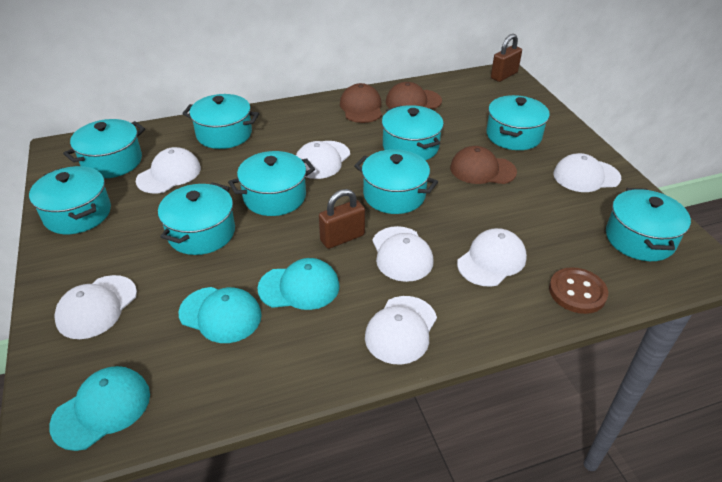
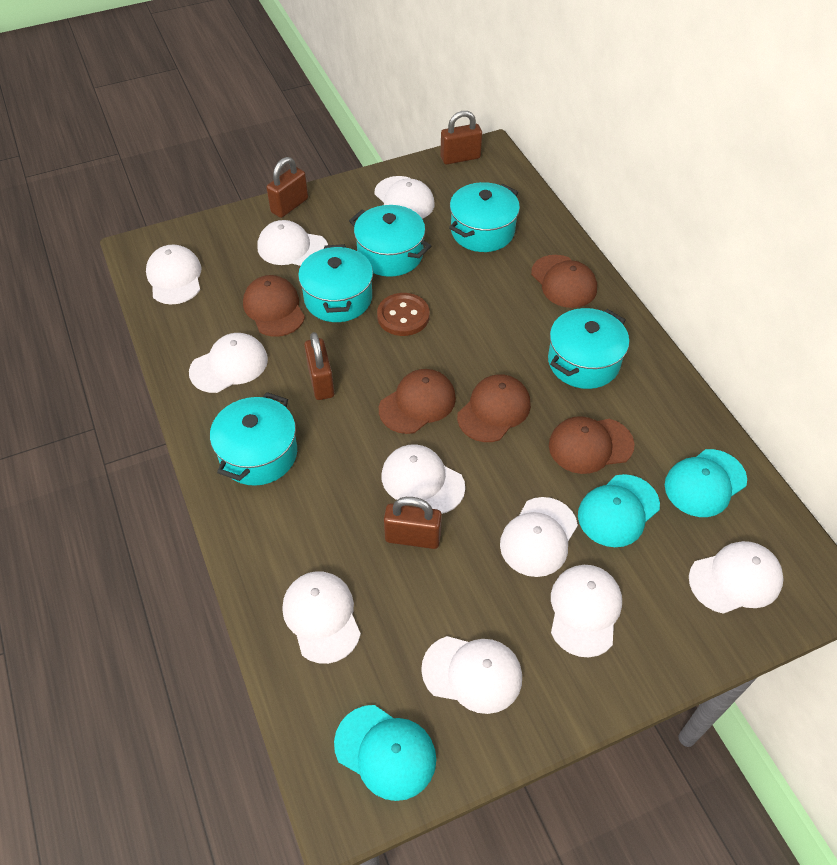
brown cap: [340,83,382,123] [386,82,442,109] [450,146,517,184] = 3 -> [243,275,305,337] [379,369,456,434] [457,374,531,442] [531,255,597,308] [549,416,635,474] = 5
brown padlock: [319,189,365,249] [491,34,522,82] = 2 -> [266,157,308,218] [304,332,334,400] [384,497,442,549] [440,111,482,165] = 4
turquoise pot: [29,166,111,234] [63,119,145,178] [158,182,235,255] [182,94,259,149] [228,151,315,216] [354,149,438,214] [382,105,444,160] [486,95,550,150] [606,188,691,261] = 9 -> [210,392,297,486] [298,244,373,322] [349,205,431,277] [449,182,520,252] [548,308,629,389] = 5
white cap: [54,275,137,339] [136,147,201,193] [296,141,350,179] [365,296,437,365] [372,226,434,282] [457,228,527,287] [553,153,621,192] = 7 -> [146,244,201,304] [189,333,268,393] [258,220,328,266] [282,571,361,664] [375,176,435,219] [382,444,465,514] [421,636,522,714] [500,497,578,577] [551,565,622,658] [689,541,784,614] = 10

